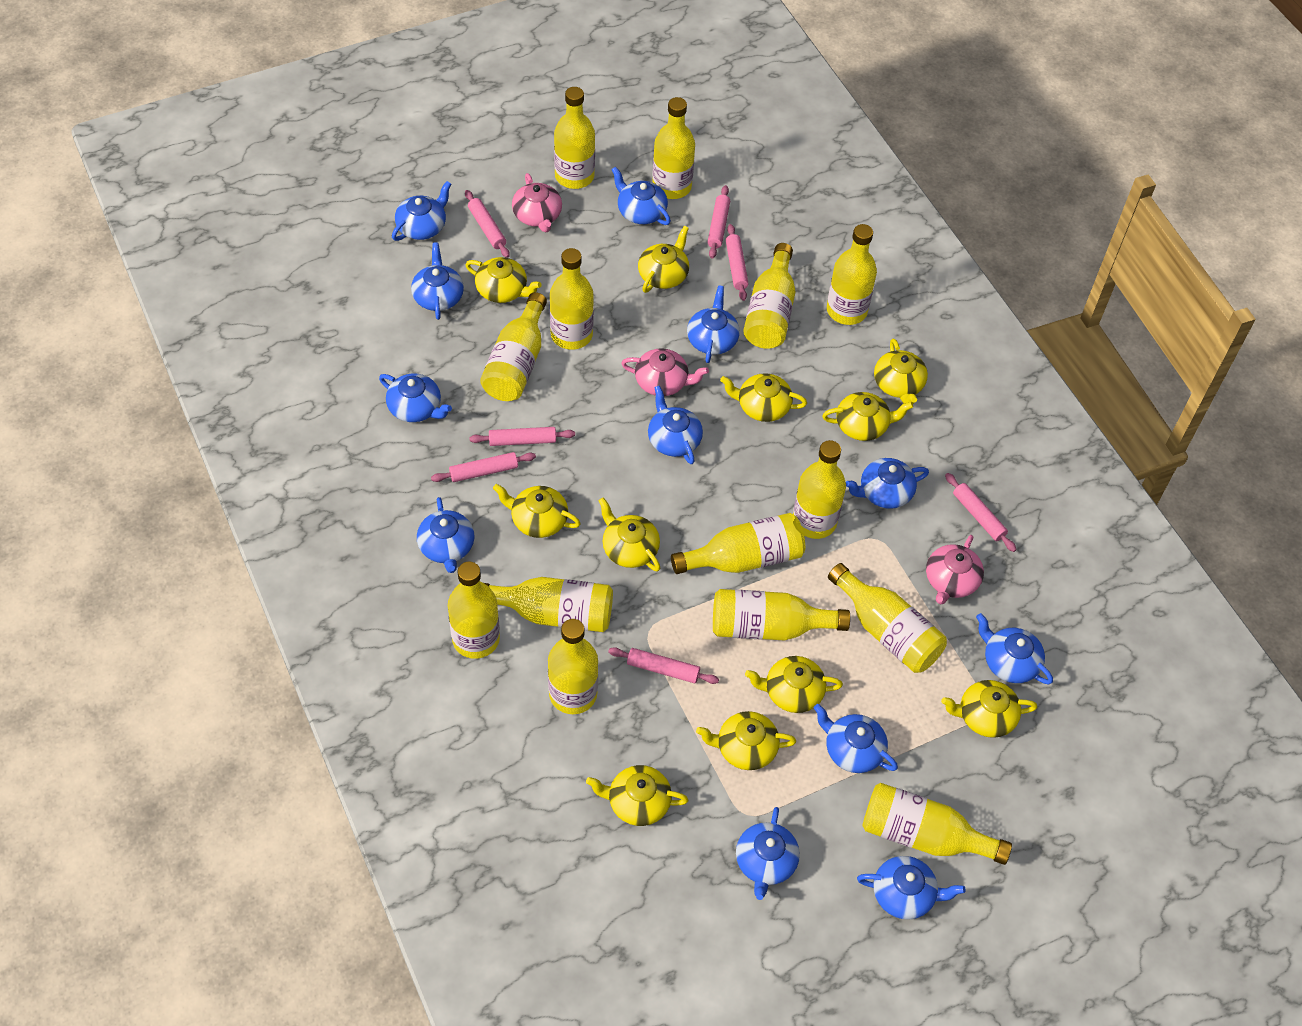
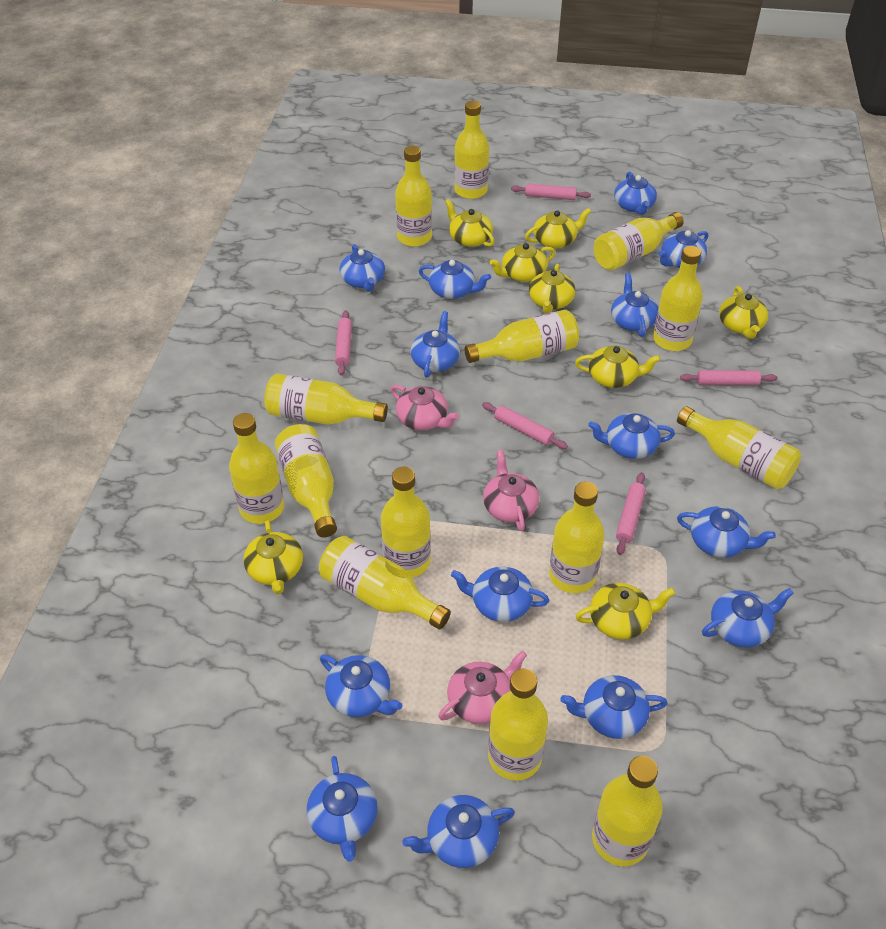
blue teapot: [379,374,452,422] [392,181,451,241] [411,242,464,320] [417,497,475,573] [611,166,671,225] [648,385,703,464] [687,286,740,363] [736,807,800,900] [814,704,898,773] [846,458,929,509] [857,856,966,920] [976,613,1053,684] = 12 -> [307,756,378,862] [320,655,403,717] [339,244,385,291] [402,795,515,868] [411,311,460,378] [419,260,491,299] [451,566,549,622] [560,675,667,739] [588,413,675,459] [611,273,658,337] [614,172,657,215] [658,230,708,268] [677,506,776,558] [702,588,794,648] = 14
pink rolling pin: [431,452,536,482] [465,190,510,258] [469,427,575,446] [608,647,719,684] [708,185,730,259] [726,224,749,301] [945,473,1017,552] = 7 -> [335,310,352,376] [482,402,568,449] [511,183,591,200] [616,472,646,555] [680,370,777,385] = 5
yellow teapot: [465,257,542,303] [493,484,581,538] [586,765,689,826] [598,497,660,572] [638,226,689,293] [696,711,796,770] [720,373,807,422] [745,656,843,713] [822,392,913,441] [874,338,928,404] [941,680,1037,738] = 11 -> [244,520,303,594] [445,199,495,247] [489,243,555,282] [525,208,591,248] [529,264,576,313] [575,346,660,388] [575,583,676,640] [719,286,768,339] = 8

